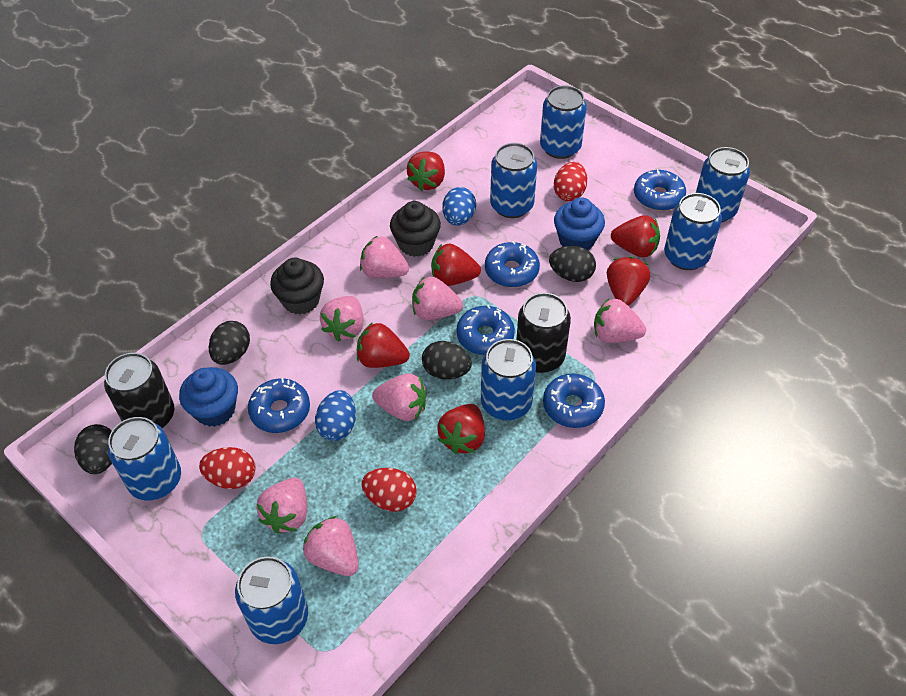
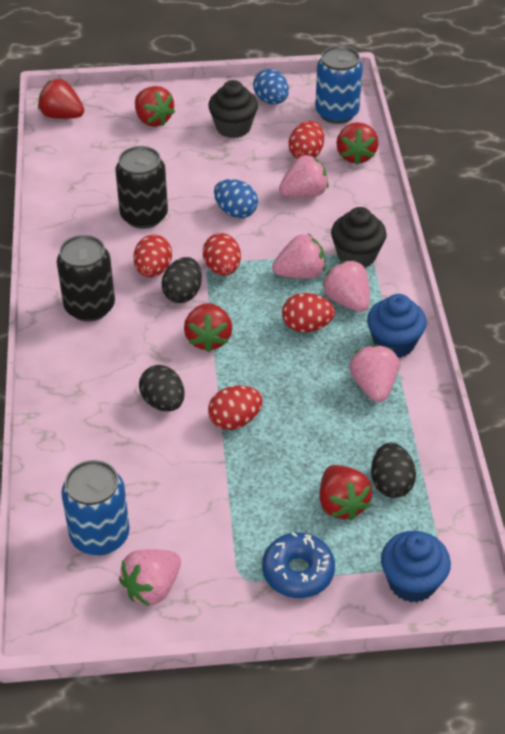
black egg: [74,424,112,474] [209,321,250,365] [422,341,472,380] [549,246,596,282] = 4 -> [139,365,185,412] [161,257,202,303] [371,443,416,498] = 3
blue can: [108,417,181,500] [235,556,308,644] [481,339,536,420] [490,143,537,218] [540,85,587,159] [664,193,722,270] [696,147,750,222] = 7 -> [61,460,130,555] [315,46,363,124] = 2
blue donut: [248,378,310,433] [457,305,515,355] [485,241,540,287] [543,374,605,428] [634,169,686,211] = 5 -> [262,532,335,598] = 1
pink strawberry: [256,478,307,534] [303,516,359,576] [320,296,364,342] [360,235,409,278] [372,373,427,421] [412,276,463,320] [594,298,646,343] = 7 -> [119,549,181,606] [272,234,325,279] [279,155,329,198] [322,261,370,312] [349,344,399,402] = 5
red egg: [199,447,255,489] [361,468,417,512] [554,162,587,201] = 3 -> [134,235,172,277] [203,233,241,276] [208,385,263,430] [282,293,335,332] [288,121,324,159] = 5
red strawberry: [357,322,410,368] [407,151,445,191] [431,244,481,286] [437,404,485,454] [607,256,650,306] [611,215,660,257] = 6 -> [38,79,84,119] [135,86,175,127] [184,303,232,352] [319,465,372,521] [336,122,378,165] = 5

